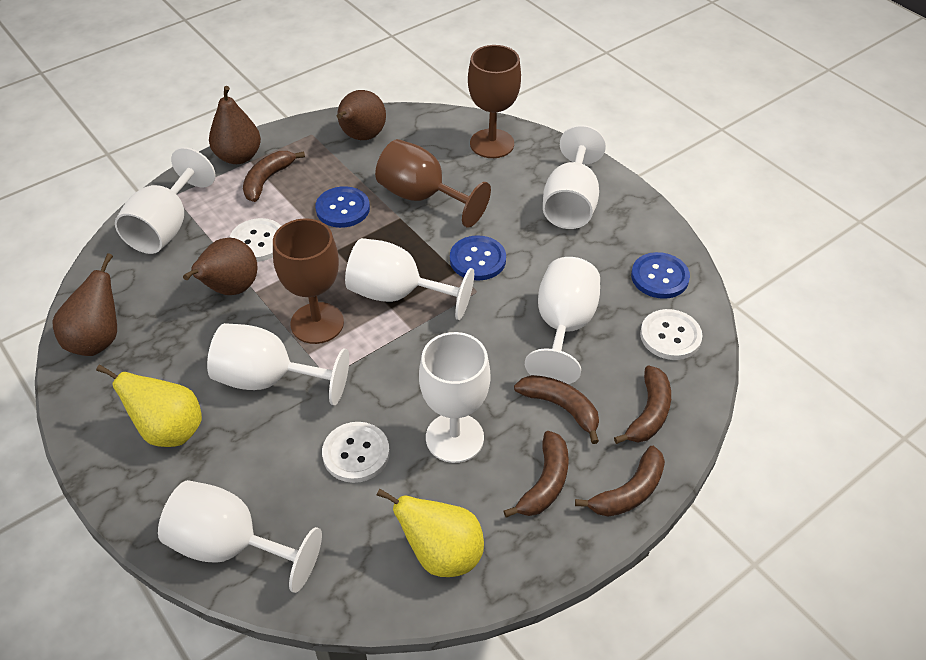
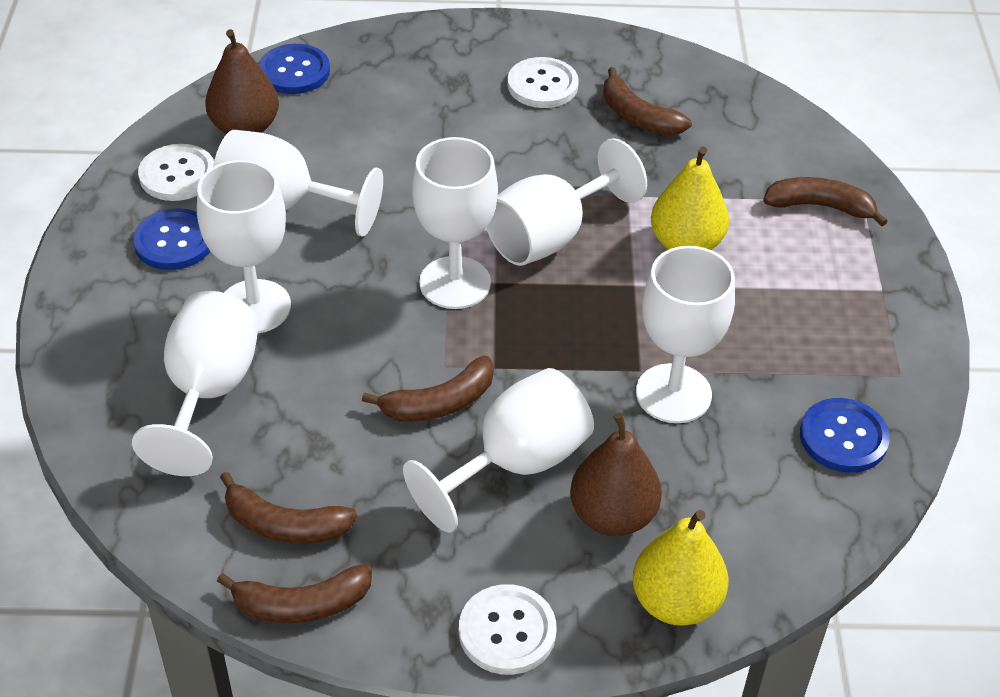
brown goblet: [273,218,344,344] [375,139,491,228] [468,45,521,158] = 3 -> none = 0
brown pear: [52,253,117,356] [183,238,257,295] [209,86,261,164] [337,90,386,140] = 4 -> [205,29,279,134] [570,413,662,536] = 2

